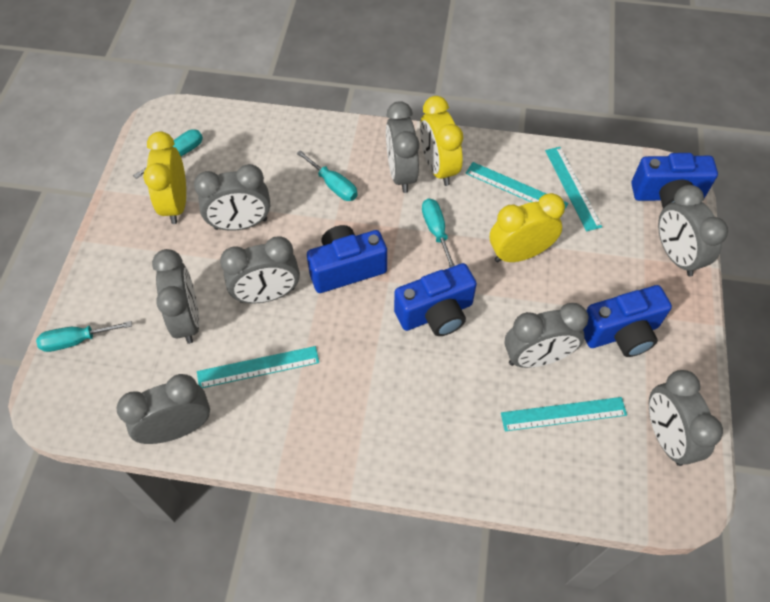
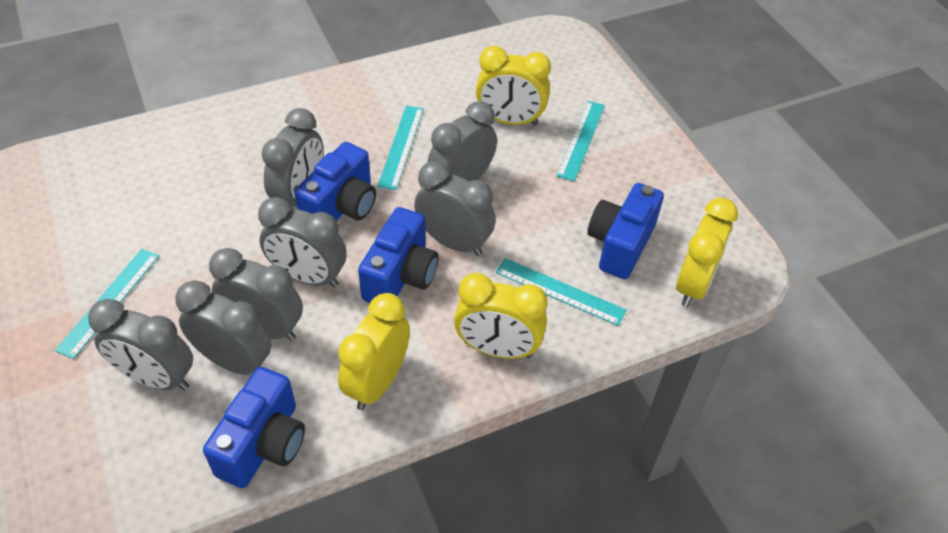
grey clock: [117,374,210,444] [152,249,200,344] [194,164,270,231] [220,236,300,303] [386,101,420,193] [504,303,589,368] [649,370,723,466] [658,185,728,276] = 8 -> [88,299,193,391] [175,280,272,375] [209,248,303,341] [258,197,347,288] [262,108,323,208] [414,161,496,256] [427,101,497,182] = 7
turquoise screwdriver: [36,321,132,352] [133,129,203,179] [297,150,358,201] [422,199,455,267] = 4 -> none = 0
yellow clock: [143,131,186,224] [420,96,463,186] [490,193,565,263] = 3 -> [338,293,410,410] [454,273,547,359] [476,46,551,126] [676,198,738,307] = 4

